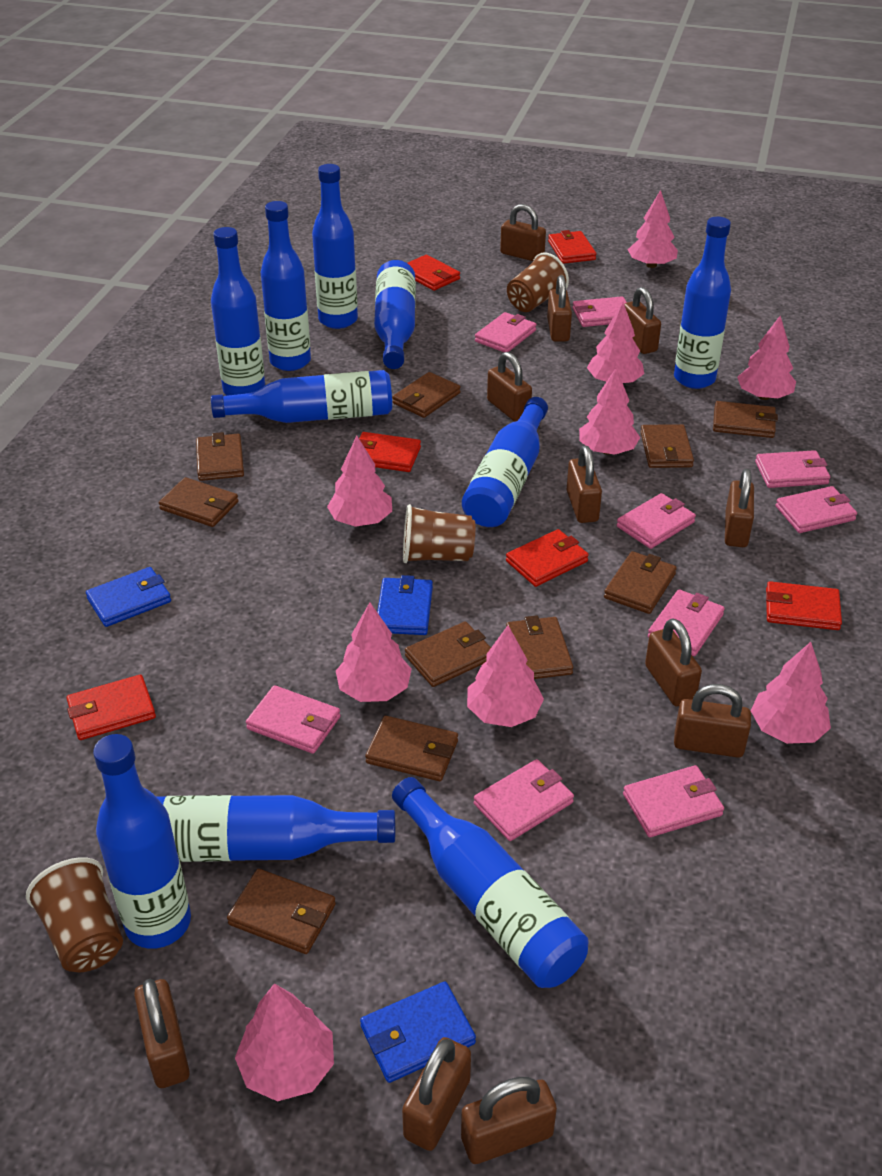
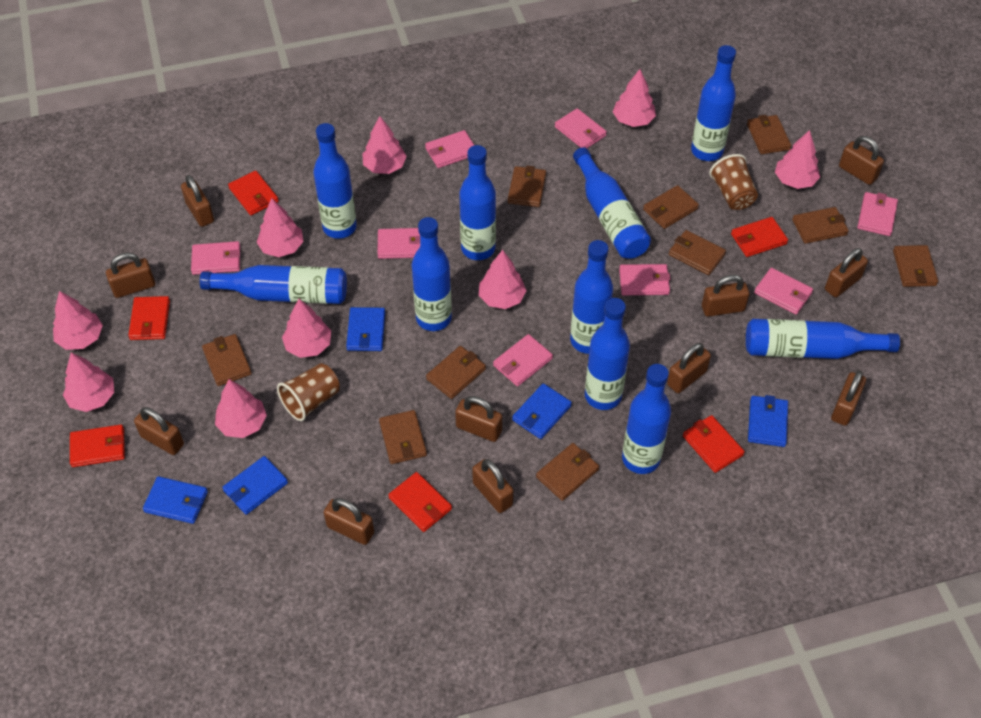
blue wallet: [86,567,171,627] [360,982,476,1083] [377,575,433,635] = 3 -> [143,476,208,524] [222,456,288,515] [346,307,385,351] [512,383,572,439] [748,395,788,447] = 5
brown cup: [26,857,123,972] [403,504,475,563] [507,252,569,312] = 3 -> [277,363,340,421] [709,154,758,210] = 2
pink wallet: [246,685,341,754] [474,759,574,841] [475,312,537,352] [573,296,627,327] [617,493,696,549] [623,765,724,837] [648,589,725,656] [755,450,830,488] [776,486,857,533] = 9 -> [191,241,240,275] [377,228,420,259] [425,130,474,168] [493,334,553,386] [555,108,607,148] [619,264,671,295] [754,268,813,315] [857,192,898,236] = 8

